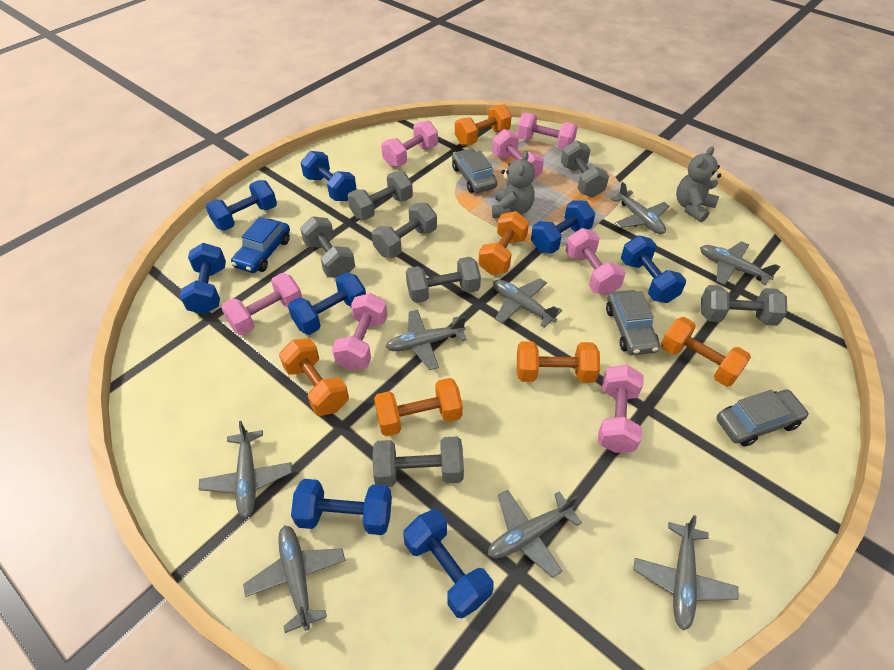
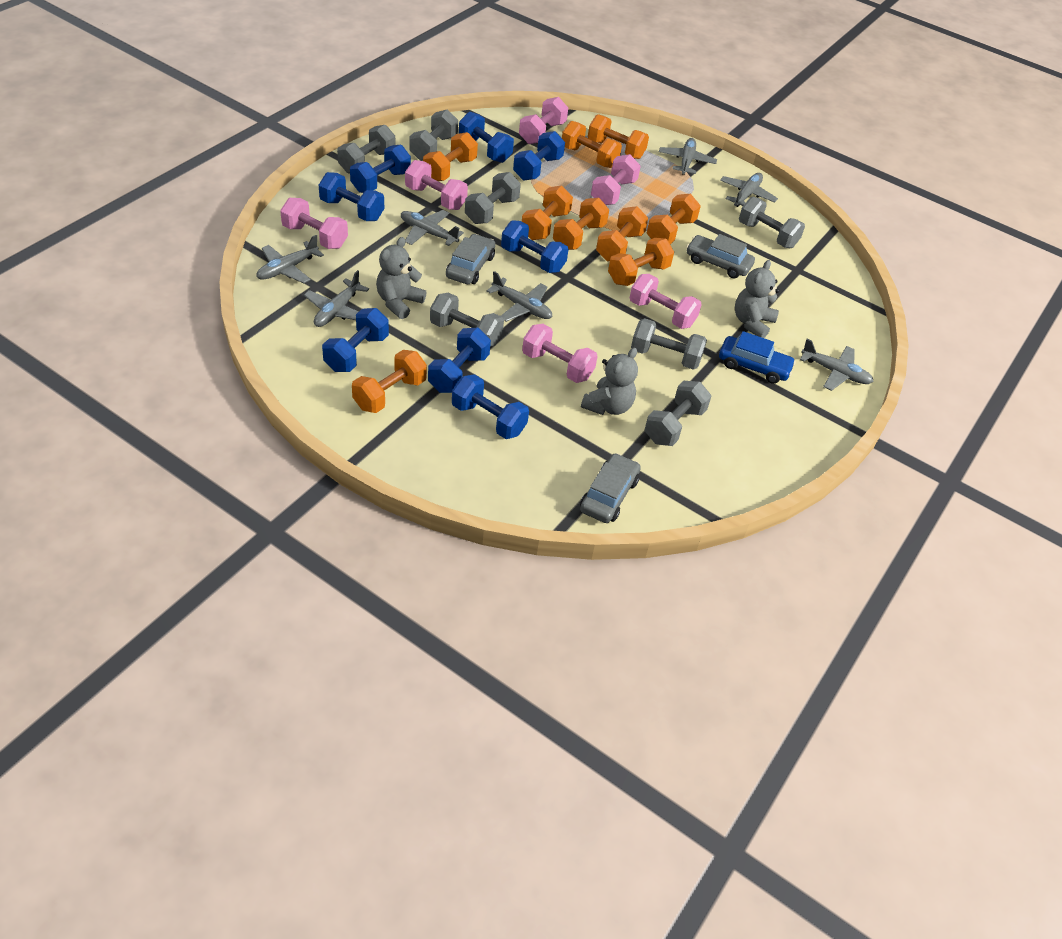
grey plane: [199,421,292,519] [243,525,346,633] [386,310,467,370] [488,490,582,578] [493,278,562,328] [611,182,670,234] [633,515,738,631] [700,241,780,285] = 8 -> [257,235,324,283] [304,270,369,327] [401,210,464,246] [486,271,552,322] [659,138,717,175] [720,173,778,207] [800,339,874,391] = 7
grey teddy bear: [492,151,535,218] [676,146,721,222] = 2 -> [376,237,426,319] [581,348,638,415] [735,260,779,338] = 3
orange dumbbell: [279,338,349,416] [374,378,463,436] [455,104,512,145] [478,211,529,275] [517,341,600,383] [661,317,751,387] = 6 -> [352,350,427,413] [423,132,478,181] [522,185,573,240] [553,198,609,250] [562,121,622,168] [588,114,649,159] [596,206,648,262] [608,238,674,286] [647,194,701,244] = 9
pink dumbbell: [221,273,302,335] [332,293,388,371] [381,121,438,167] [492,129,544,180] [517,113,578,149] [566,228,626,295] [598,365,644,453] = 7 -> [280,198,348,249] [405,160,468,210] [519,97,568,144] [522,324,598,383] [591,154,641,205] [630,274,702,329] = 6

